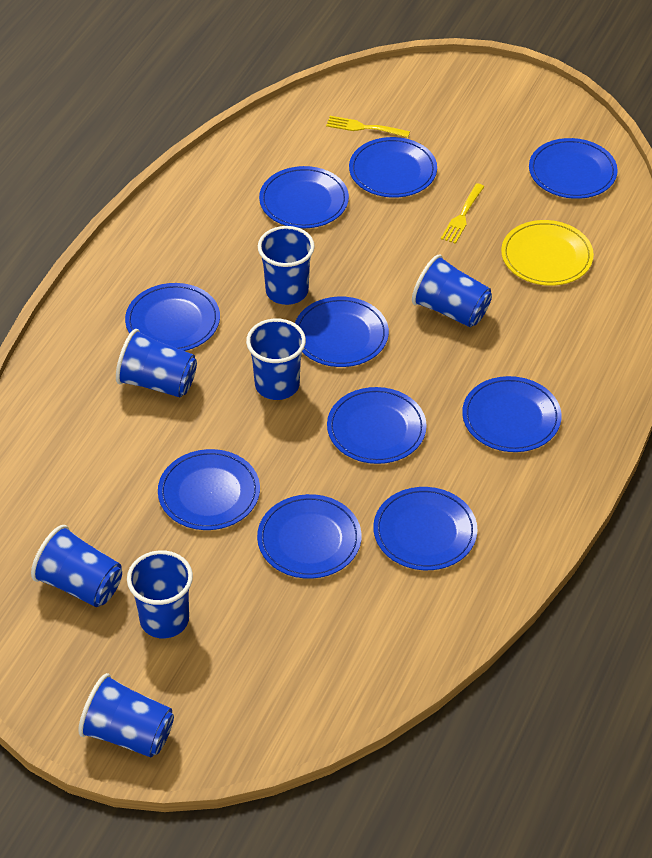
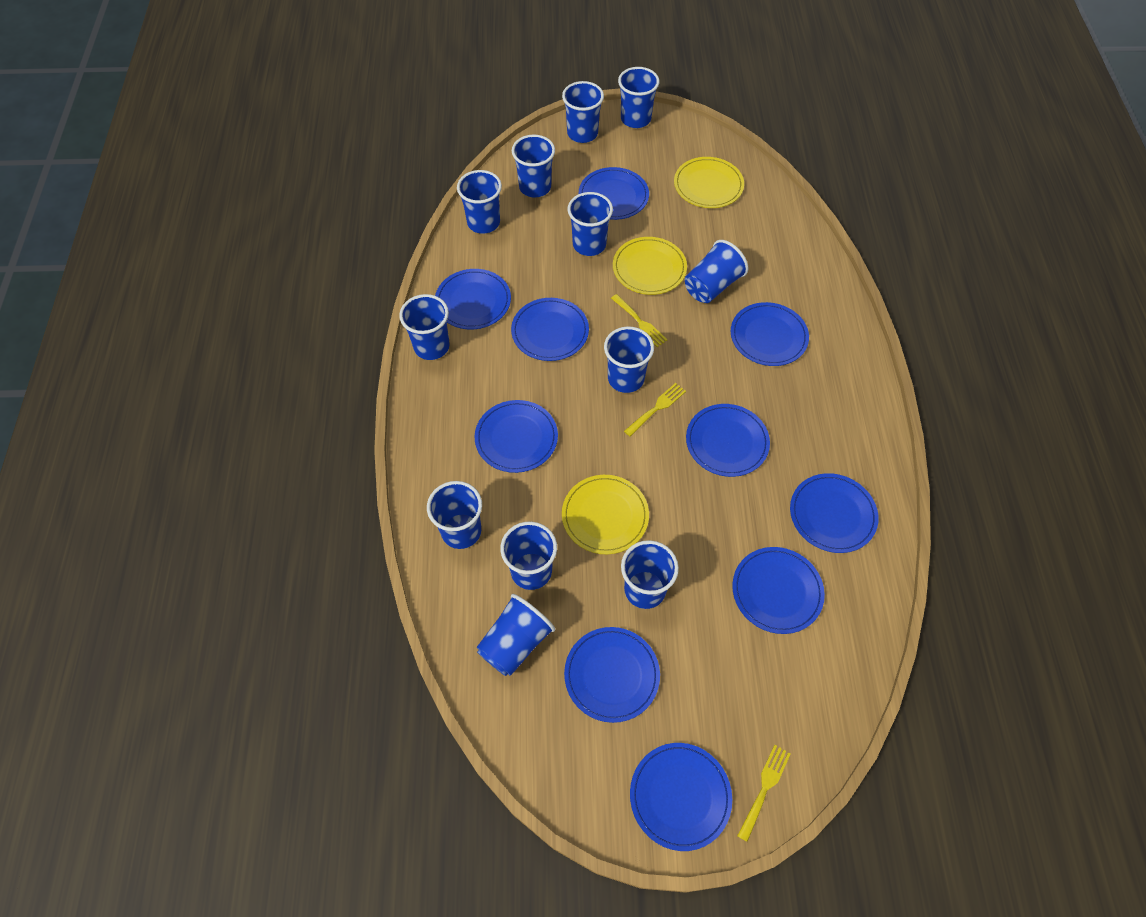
blue cup: [31,525,122,607] [78,673,174,757] [116,329,197,397] [127,550,193,638] [246,319,306,400] [258,226,315,305] [412,254,492,327] = 7 -> [399,294,450,360] [427,481,482,549] [457,170,502,234] [477,594,555,676] [500,521,557,590] [512,135,555,198] [562,81,604,143] [568,192,613,256] [604,326,654,393] [618,67,660,128] [621,540,679,609] [685,240,749,303] = 12
yellow fork: [326,116,410,138] [441,183,485,244] = 2 -> [611,294,667,347] [624,383,686,436] [737,745,791,842] = 3
yellow plate: [501,220,594,286] = 1 -> [562,475,649,554] [613,237,687,295] [674,157,744,208] = 3

